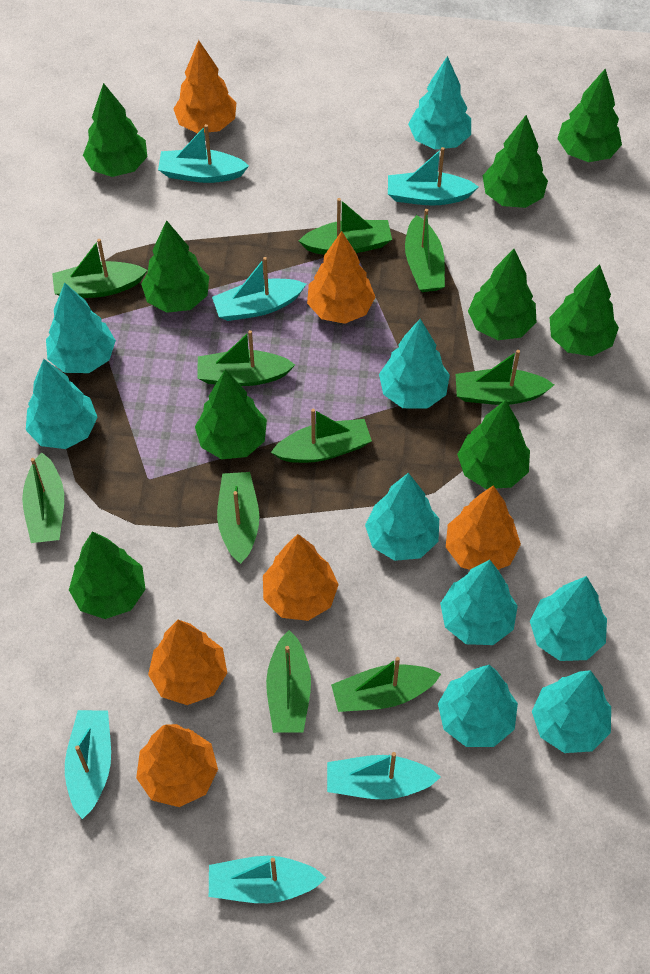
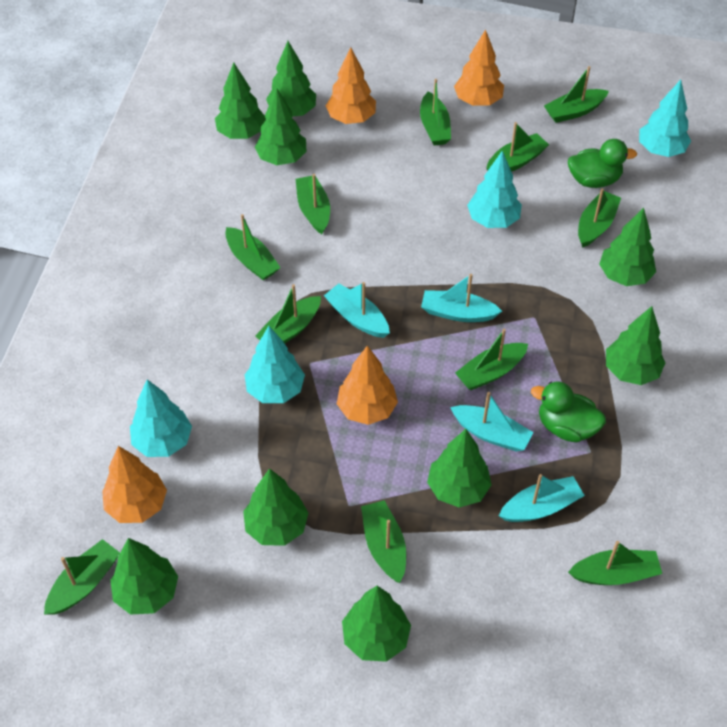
green boat: [22,452,64,543] [52,239,147,298] [198,330,295,386] [217,472,259,564] [266,630,311,733] [271,409,372,463] [299,198,392,255] [331,657,441,712] [405,209,445,292] [456,350,554,405] = 10 -> [44,539,120,615] [225,214,281,280] [255,284,321,344] [296,174,330,234] [361,500,406,583] [420,79,451,145] [455,329,528,390] [486,122,549,172] [544,66,609,123] [568,541,662,585] [578,188,621,248] = 11
green duck: none = 0 -> [531,382,606,442] [568,139,637,188] = 2
orange tree: [136,724,218,807] [148,620,227,705] [173,40,236,134] [263,534,339,621] [307,231,375,324] [446,485,521,570] = 6 -> [102,446,167,523] [326,47,376,124] [337,346,398,425] [454,29,504,106] = 4
turquoise boat: [65,710,111,819] [158,124,249,183] [209,856,326,903] [212,257,306,321] [327,752,440,800] [388,147,478,206] = 6 -> [324,282,390,338] [421,274,502,322] [450,392,534,452] [499,474,585,522] = 4
turquoise tree: [26,359,98,449] [46,283,116,373] [365,473,439,561] [379,319,450,409] [408,56,471,150] [438,665,518,747] [440,560,518,645] [530,576,607,661] [532,670,611,753] = 9 -> [130,379,192,457] [245,326,305,403] [467,151,522,228] [639,80,691,157] = 4

